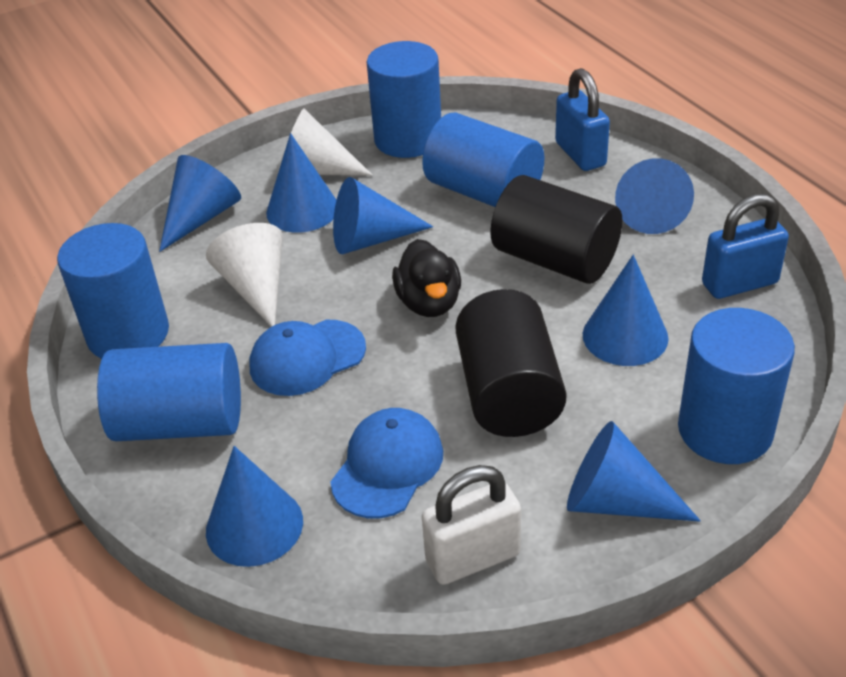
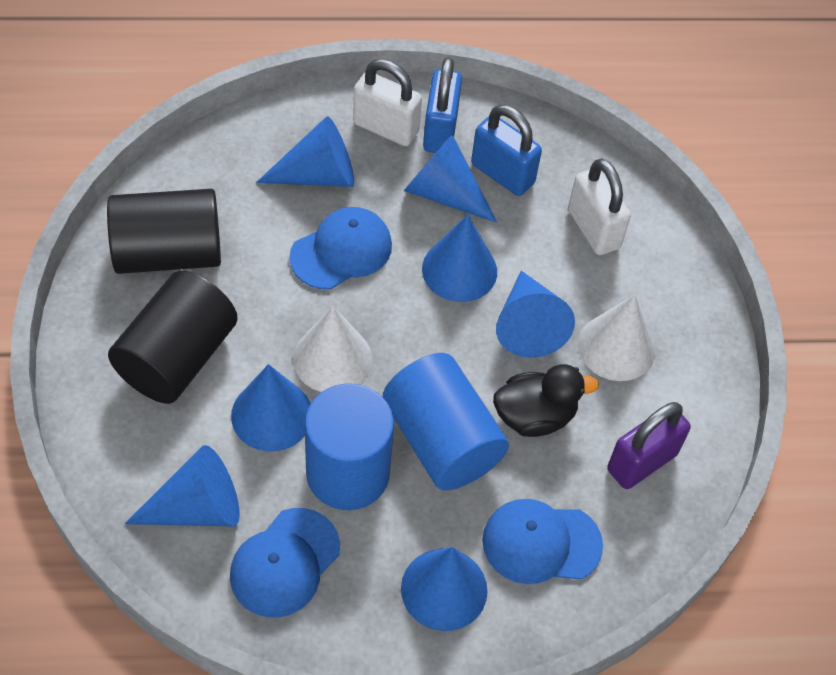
blue cap: [249,320,366,396] [330,408,443,518] = 2 -> [230,508,340,617] [289,207,392,290] [482,499,603,584] = 3
blue cylinder: [57,223,169,359] [97,343,241,441] [367,41,441,158] [422,113,544,207] [678,308,795,464] = 5 -> [305,383,394,510] [383,353,509,491] = 2
purple padlock: none = 0 -> [607,402,691,489] = 1
white padlock: [422,465,521,585] = 1 -> [353,59,422,146] [568,158,631,255] = 2

